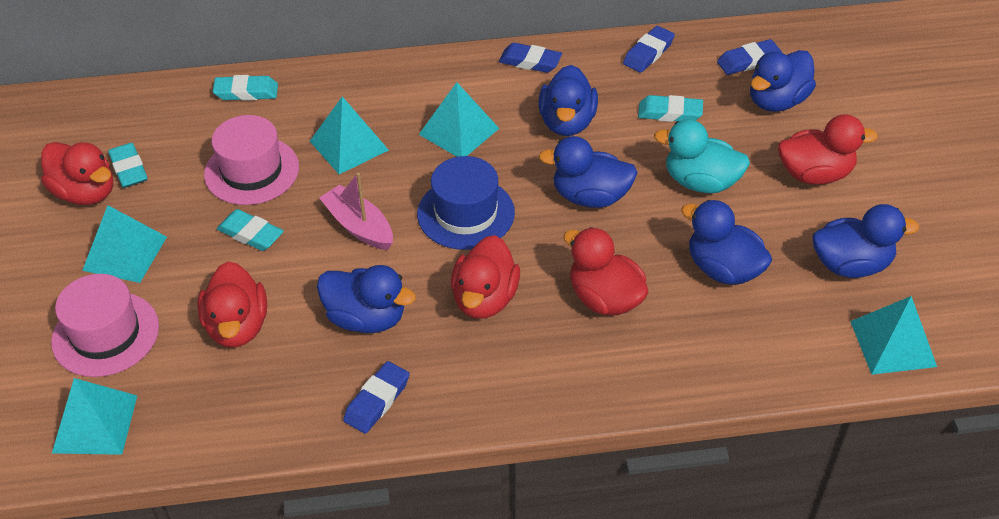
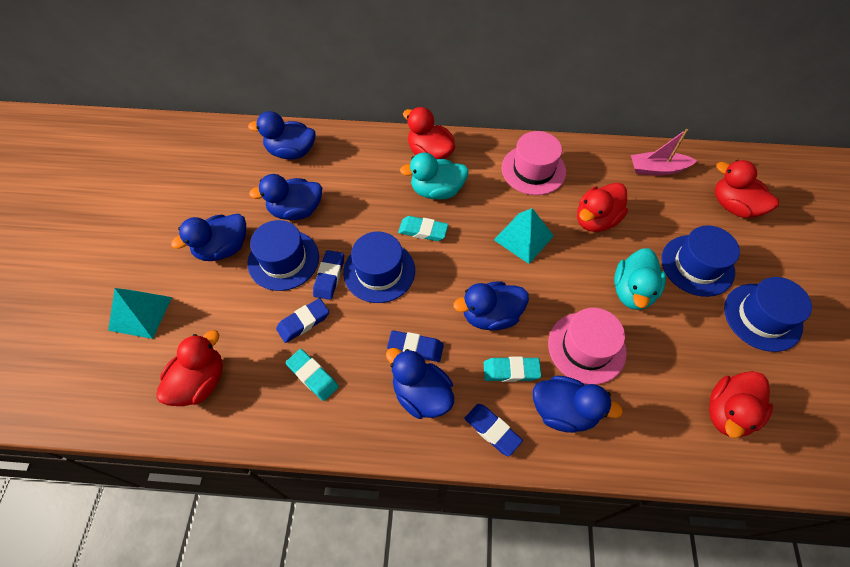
blue hat: [417,156,515,250] = 1 -> [248,220,319,291] [343,232,415,303] [661,226,740,297] [724,277,812,352] = 4
turquoise duck: [654,119,750,193] = 1 -> [400,152,469,199] [614,248,666,310] = 2
turquoise eraser: [108,143,148,188] [213,75,278,101] [217,209,284,251] [638,95,703,122] = 4 -> [286,349,338,401] [398,216,448,241] [484,357,541,382] = 3
turquoise pyramid: [52,378,137,455] [82,205,167,283] [310,96,389,174] [419,82,499,157] [850,296,937,375] = 5 -> [108,288,172,339] [494,208,554,264] = 2

